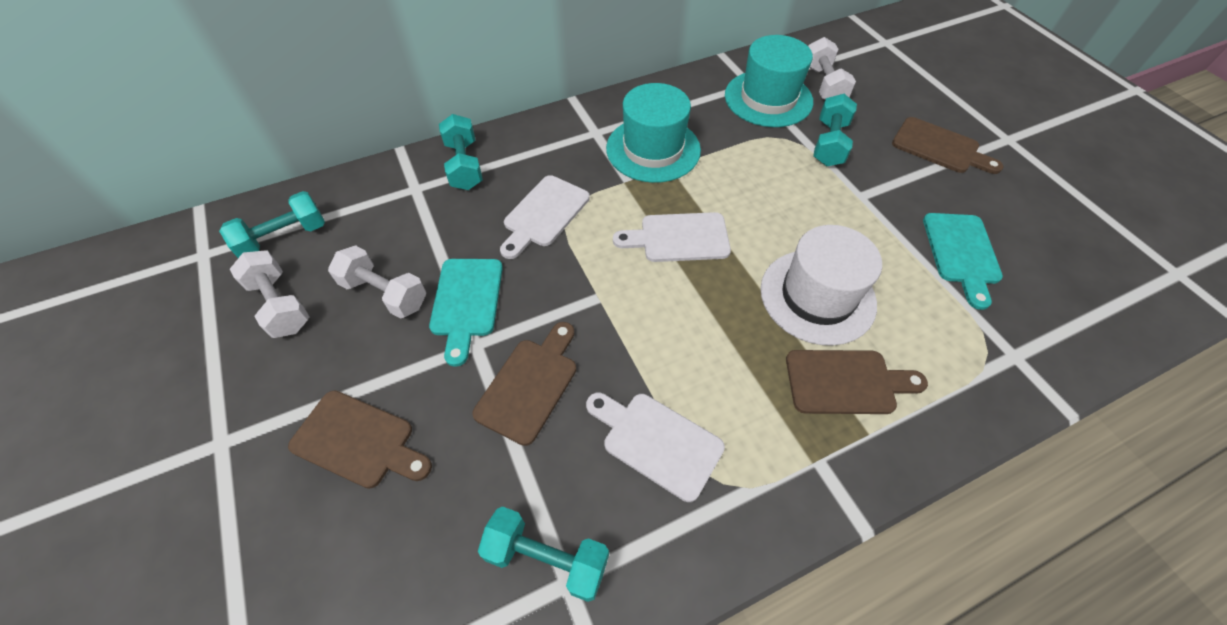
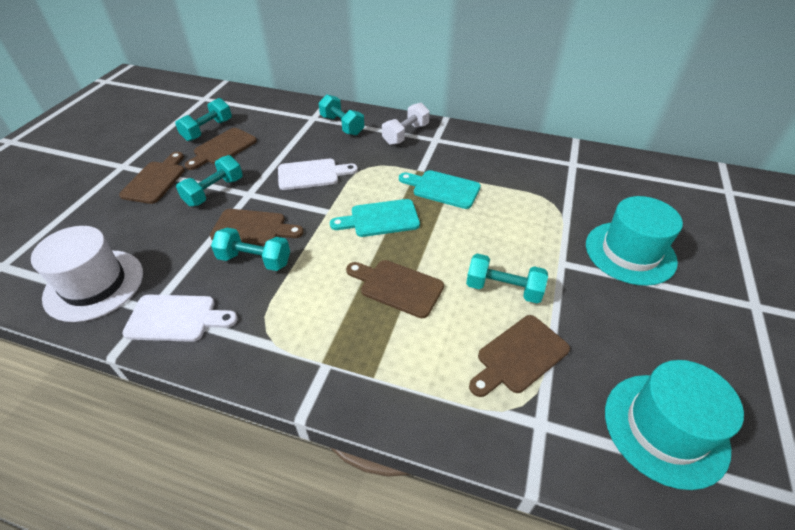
brown cutting board: [288,390,432,489] [472,322,576,446] [786,350,928,414] [892,117,1003,174] = 4 -> [119,152,185,204] [185,128,257,170] [210,209,304,246] [346,260,444,318] [469,315,570,397] = 5
turquoise dumbbell: [219,191,325,258] [439,114,483,190] [478,507,609,602] [813,94,857,166] = 4 -> [175,98,232,141] [176,155,243,206] [211,228,290,271] [318,94,364,135] [466,254,548,303] = 5
white cutting board: [500,175,590,259] [586,393,725,502] [613,212,731,262] = 3 -> [122,294,238,342] [278,159,358,190] = 2
white dumbbell: [230,251,310,338] [328,245,426,319] [808,37,856,100] = 3 -> [382,103,430,145] = 1

